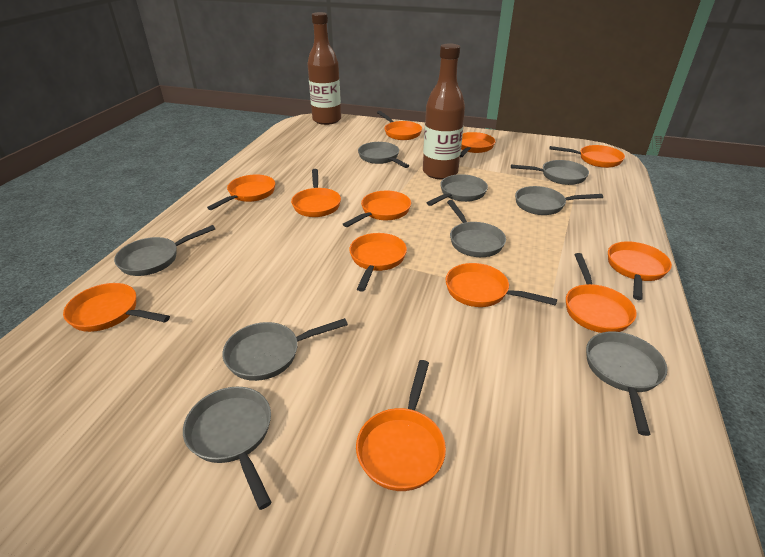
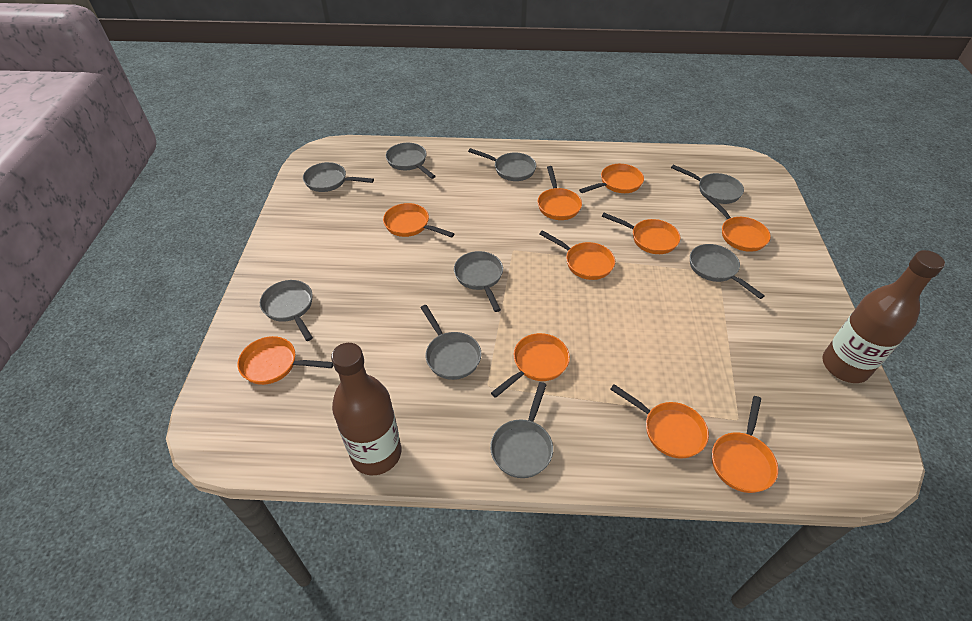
orange pan: [63,283,170,332] [207,174,275,210] [291,169,341,217] [343,191,411,227] [349,233,407,292] [356,360,446,491] [377,111,422,140] [446,263,557,307] [460,132,495,157] [550,145,625,168] [566,253,637,333] [608,241,672,300] = 12 -> [238,336,333,385] [383,203,455,238] [491,333,570,398] [538,166,582,220] [540,230,615,280] [579,164,644,193] [602,213,680,254] [610,384,709,459] [707,196,771,252] [712,396,778,493] = 10

